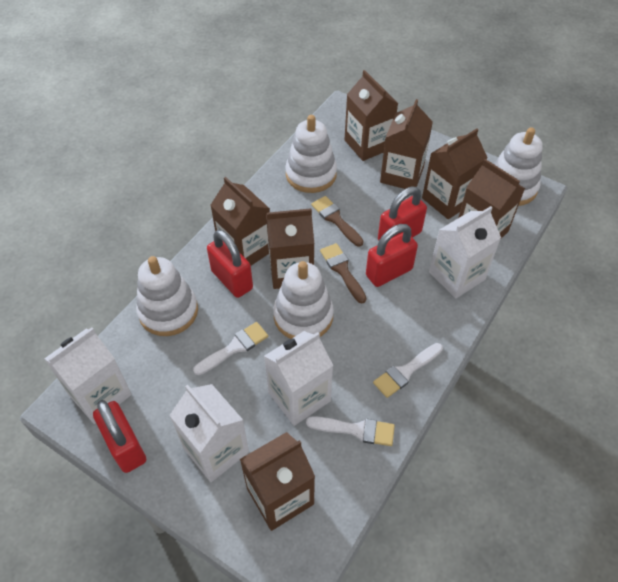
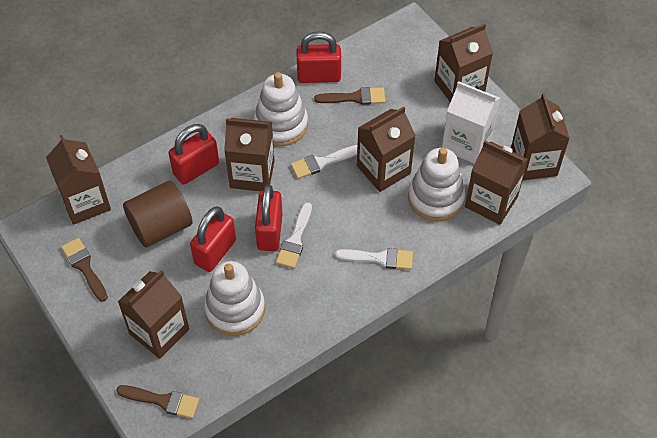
brown brush: [311,196,364,246] [320,243,367,303] = 2 -> [61,238,108,302] [116,385,199,418] [314,87,385,105] = 3
brown cylinder: none = 0 -> [123,181,193,247] = 1
white carton: [44,327,132,424] [170,384,249,482] [264,331,333,426] [429,206,501,298] = 4 -> [442,81,501,164] = 1
white stacking toy: [136,256,198,336] [273,261,334,339] [285,115,337,193] [494,127,543,206] = 4 -> [204,261,265,336] [253,72,308,146] [408,148,466,222] = 3

